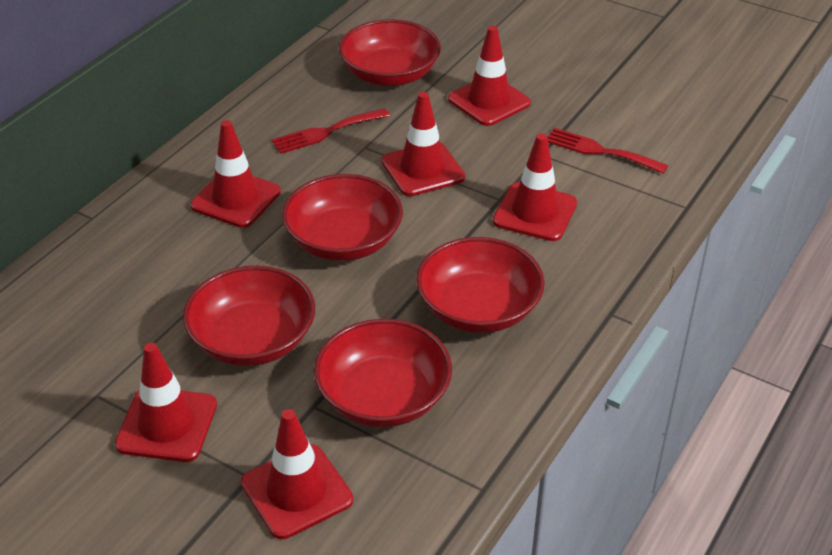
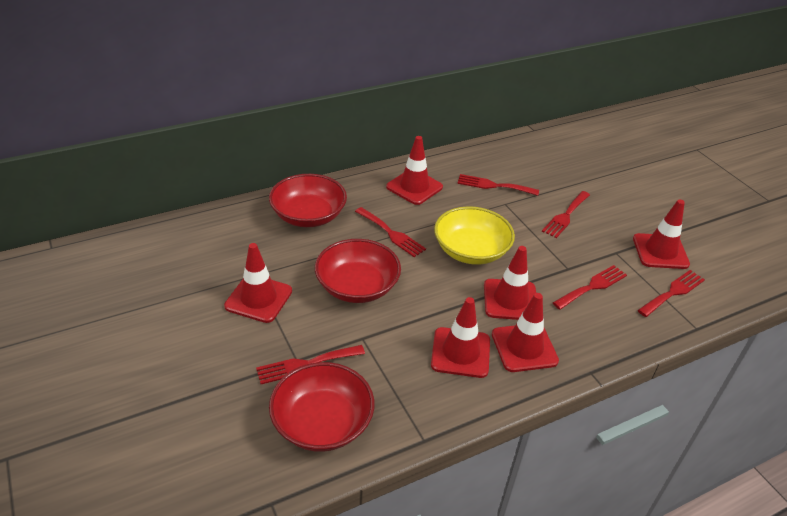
red bowl: [183,266,315,366] [282,174,403,261] [314,319,452,427] [339,19,441,86] [416,237,545,333] = 5 -> [269,174,347,227] [269,362,374,452] [315,239,401,303] = 3
red fork: [272,108,390,154] [547,128,668,174] = 2 -> [256,345,365,384] [355,207,426,257] [457,174,539,196] [542,191,590,238] [553,265,627,310] [638,270,705,317] = 6
yellow bowl: none = 0 -> [434,206,515,265] = 1

